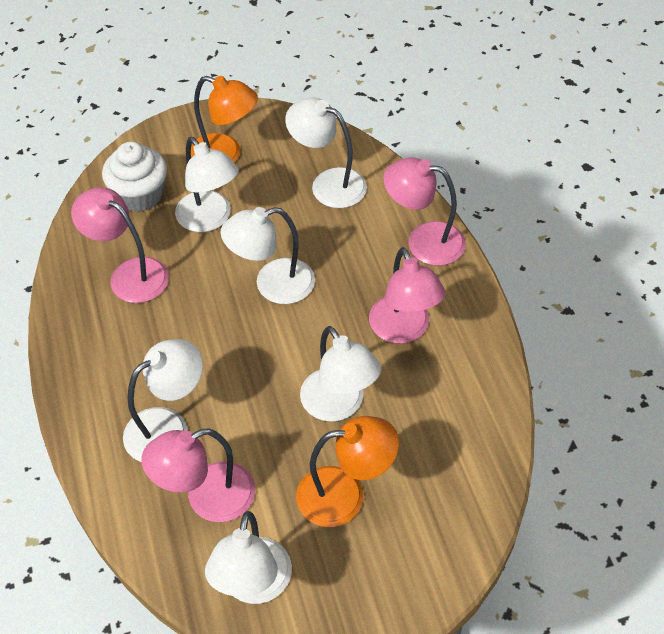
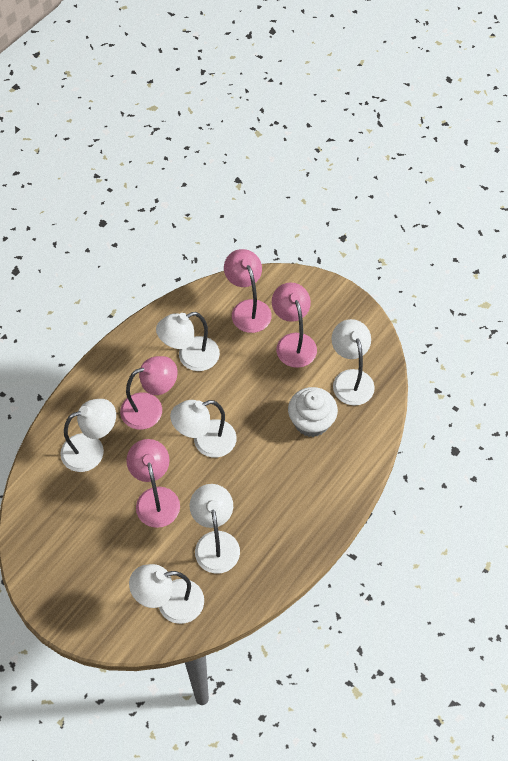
orange lamp: [191,76,258,163] [296,416,399,527] = 2 -> none = 0

